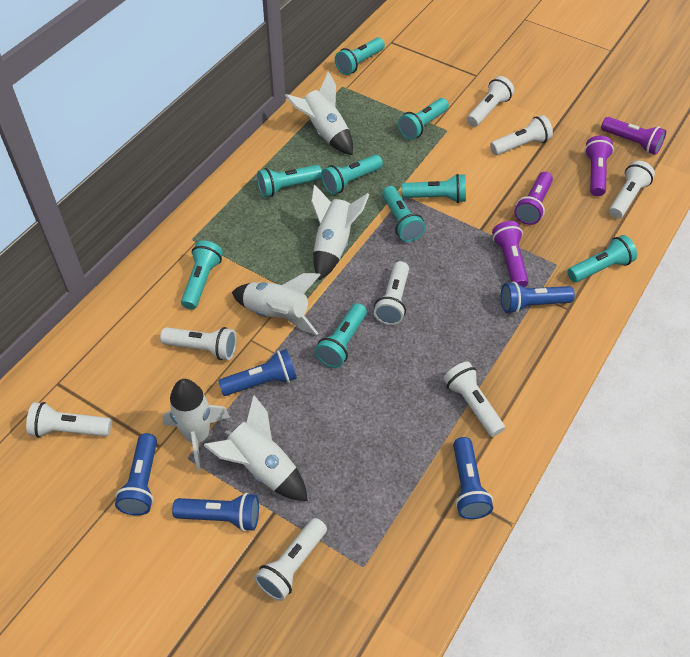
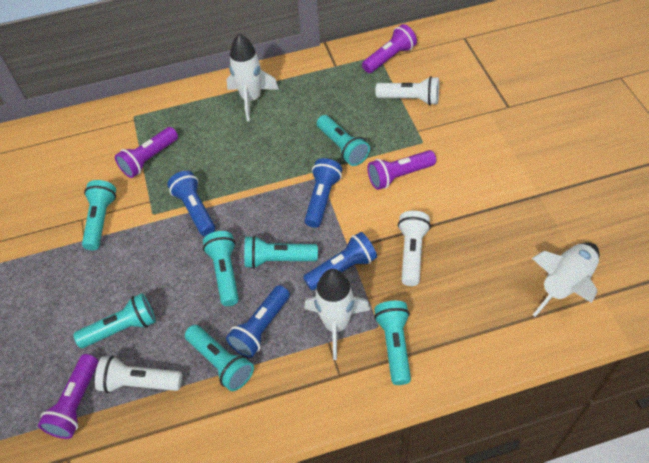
blue flashlight: [115,433,157,516] [172,493,259,531] [218,349,297,396] [453,437,493,519] [501,281,575,314] = 5 -> [167,171,215,236] [226,285,290,358] [303,232,377,290] [305,158,342,228] = 4
turquoise flashlight: [181,240,223,309] [257,165,322,197] [315,303,367,368] [321,155,383,194] [335,38,385,75] [382,186,426,242] [398,98,449,140] [402,174,466,203] [567,235,637,282] = 9 -> [74,293,156,348] [82,180,116,250] [185,325,254,391] [203,231,239,306] [244,235,318,269] [317,115,370,166] [374,301,411,385] = 7
white flashlight: [26,402,112,438] [160,327,236,360] [254,518,327,601] [374,261,409,325] [443,362,505,437] [467,76,514,127] [490,115,553,155] [609,161,655,218] = 8 -> [95,356,182,393] [375,76,439,105] [398,211,431,286] = 3
white rocket: [162,379,230,471] [203,395,308,501] [232,273,321,335] [285,71,353,155] [311,184,369,280] = 5 -> [226,33,279,121] [304,269,370,360] [532,242,599,317] = 3

